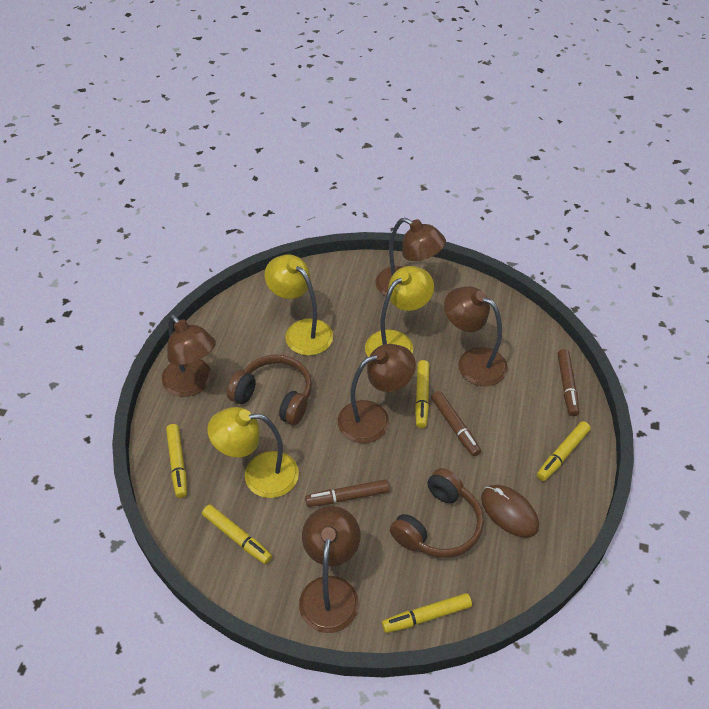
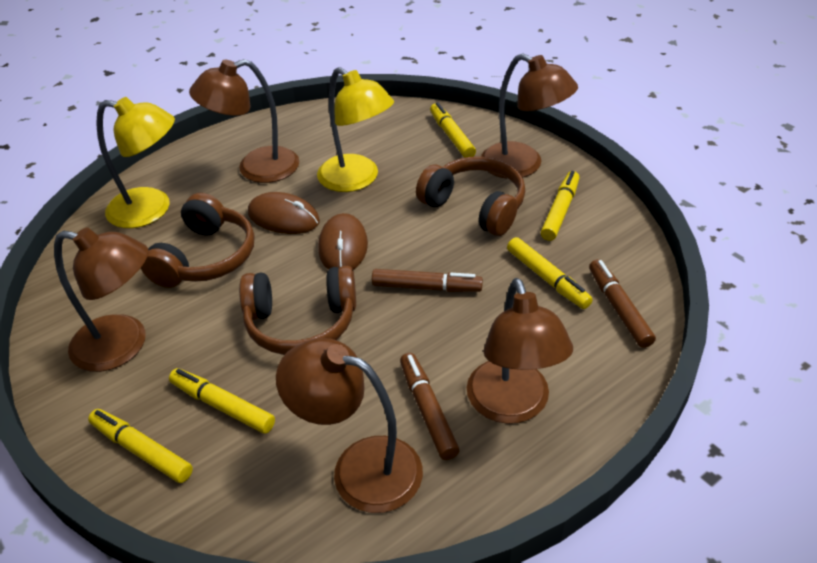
brown headphones: [227,355,312,425] [390,468,484,558] = 2 -> [141,193,254,288] [239,266,356,355] [416,156,526,236] = 3
brown mouse: [481,485,539,538] = 1 -> [248,192,320,234] [318,213,368,270] = 2
yellow lamp: [207,407,299,498] [264,255,333,356] [365,266,434,357] = 3 -> [96,97,175,228] [317,67,394,192] = 2

